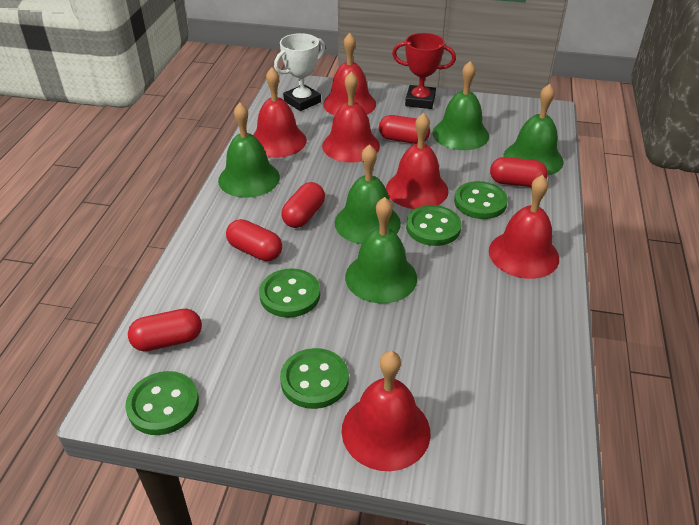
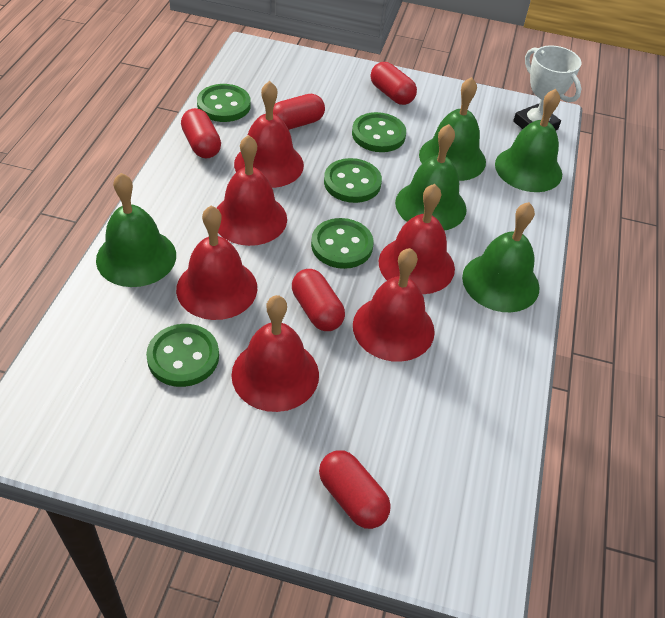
red trophy: [392,33,456,109] = 1 -> none = 0

